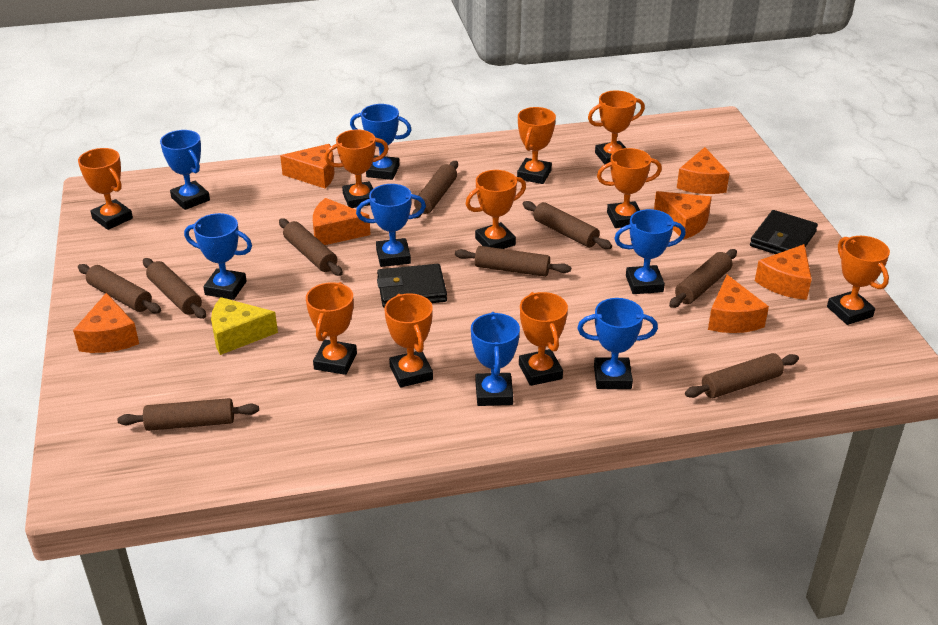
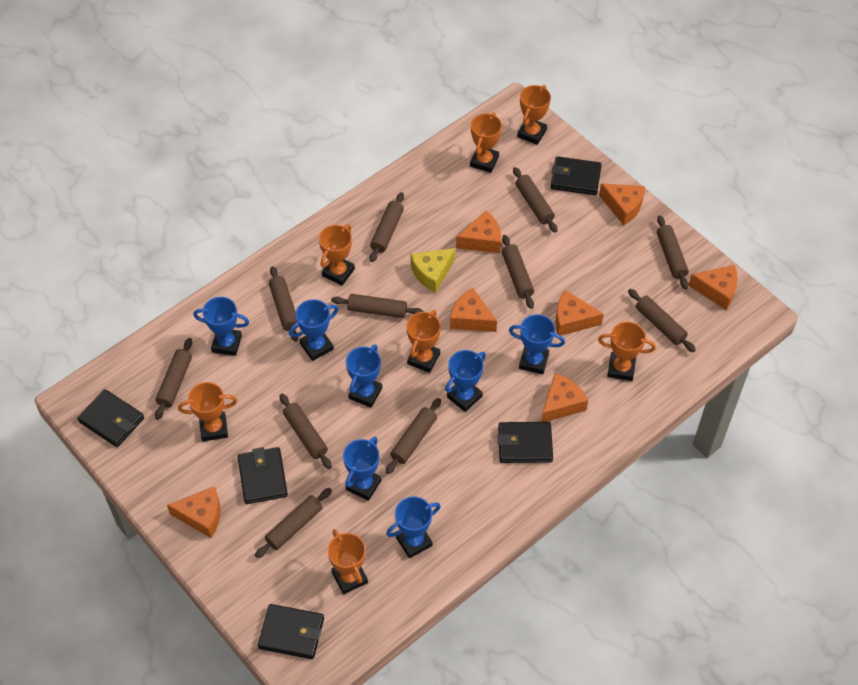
black wallet: [377,264,447,308] [750,210,818,254] = 2 -> [77,389,144,447] [238,447,288,504] [258,604,324,659] [498,422,553,463] [551,156,602,195] = 5
brown rolling pin: [78,264,161,313] [117,398,259,431] [143,258,206,319] [279,218,343,276] [412,161,458,219] [455,246,571,277] [522,201,612,249] [669,249,737,308] [685,353,799,398] = 9 -> [155,338,192,420] [255,488,332,558] [269,266,298,342] [279,394,332,469] [331,294,424,318] [370,192,404,262] [386,398,441,474] [502,235,534,309] [513,167,558,232] [628,289,696,352] [657,215,689,289] = 11
orange trophy: [78,148,133,230] [306,282,357,375] [324,130,389,208] [385,293,433,388] [466,170,526,249] [517,107,556,184] [519,292,568,386] [588,91,645,164] [597,148,662,228] [827,236,890,325] = 10 -> [178,382,237,441] [319,224,355,286] [328,529,368,594] [406,310,441,373] [470,112,502,173] [517,85,551,145] [598,322,656,381] = 7

